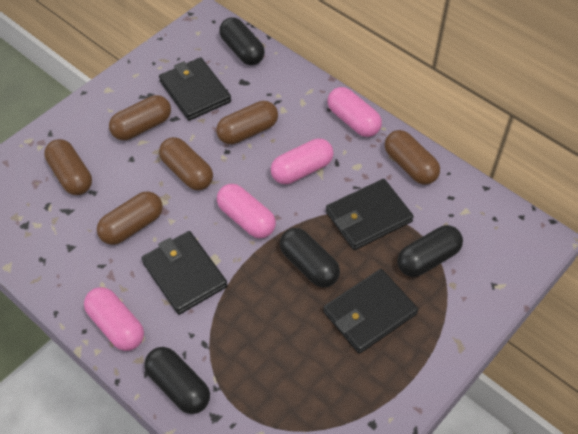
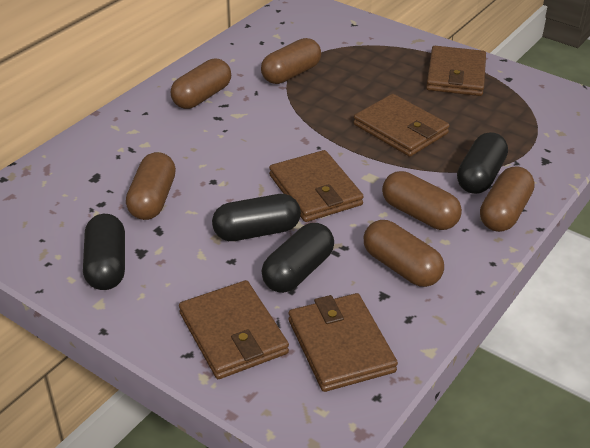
black wallet: [141,231,228,315] [159,57,231,121] [323,269,418,354] [326,179,414,250] = 4 -> none = 0
brown wallet: none = 0 -> [179,280,289,379] [269,150,364,222] [288,293,398,392] [353,94,450,157] [426,46,486,96] = 5
pink capsule: [84,287,144,351] [217,184,276,238] [271,138,334,184] [327,87,382,137] = 4 -> none = 0

